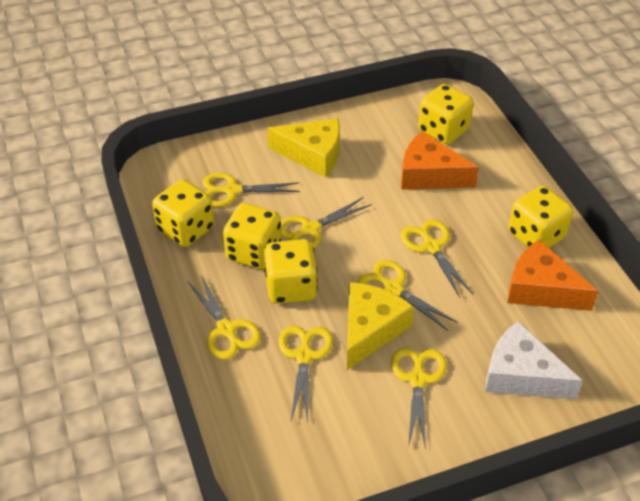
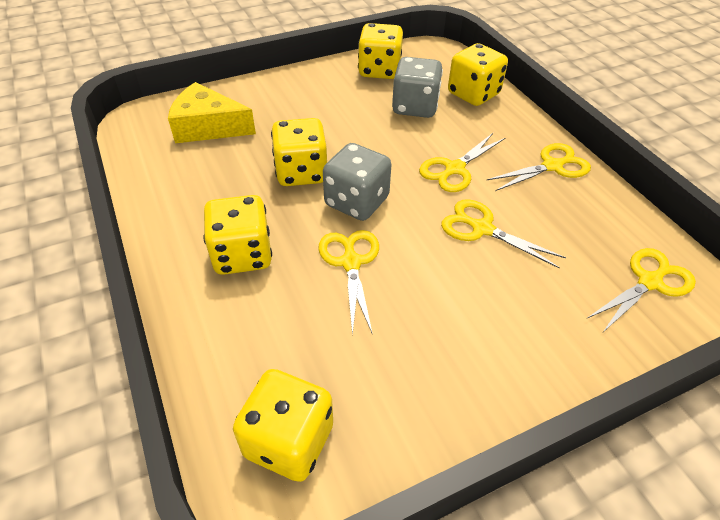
grey dice: none = 0 -> [323,143,392,221] [392,57,443,118] = 2
orange cheese: [401,131,479,190] [508,240,599,311] = 2 -> none = 0
white cheese: [485,321,583,399] = 1 -> none = 0
yellow cheese: [267,118,340,178] [347,282,414,370] = 2 -> [168,82,256,143] = 1
yellow scissors: [187,275,261,360] [203,173,300,207] [278,326,333,422] [281,197,372,248] [358,260,458,331] [391,348,447,450] [401,220,474,298] = 7 -> [318,230,379,335] [419,133,505,192] [441,199,566,269] [487,143,591,191] [587,248,696,332] = 5

